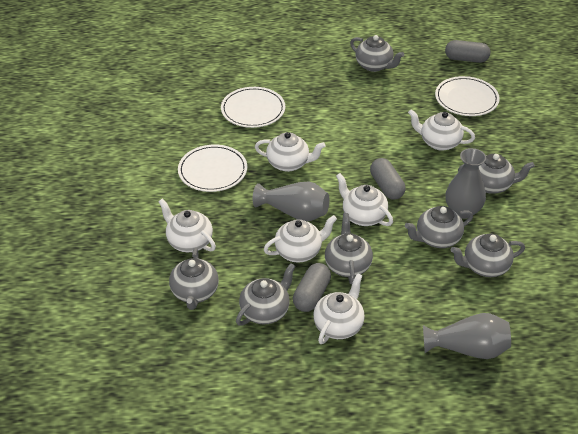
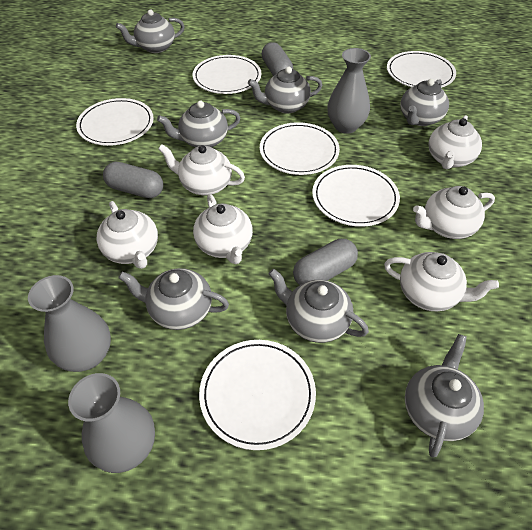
white plate: [178,145,247,192] [221,87,285,128] [435,76,500,116] = 3 -> [76,98,154,146] [193,55,262,94] [199,340,316,450] [260,122,340,175] [312,165,400,227] [387,51,456,88] = 6

